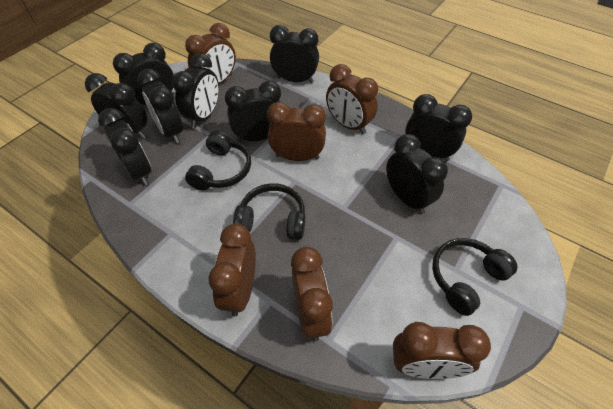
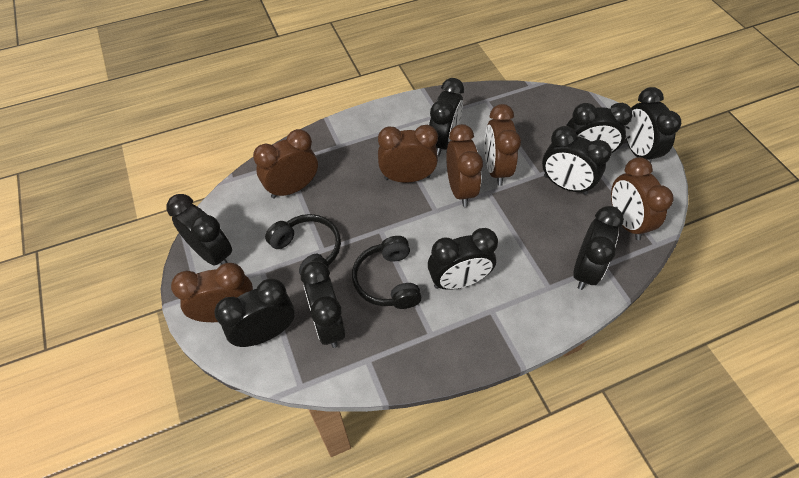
black headphones: [185,131,251,191] [233,183,305,240] [432,238,518,316] = 3 -> [265,214,341,275] [352,236,422,309] = 2

